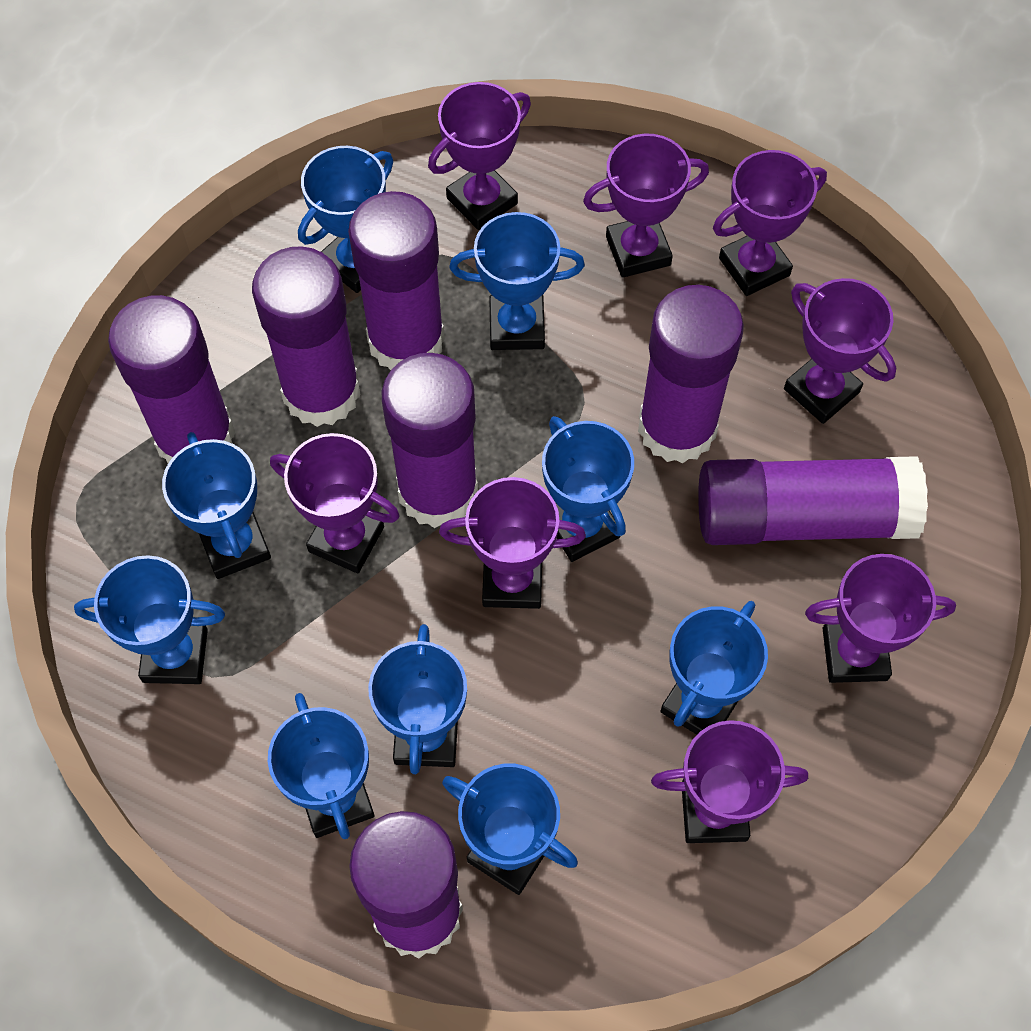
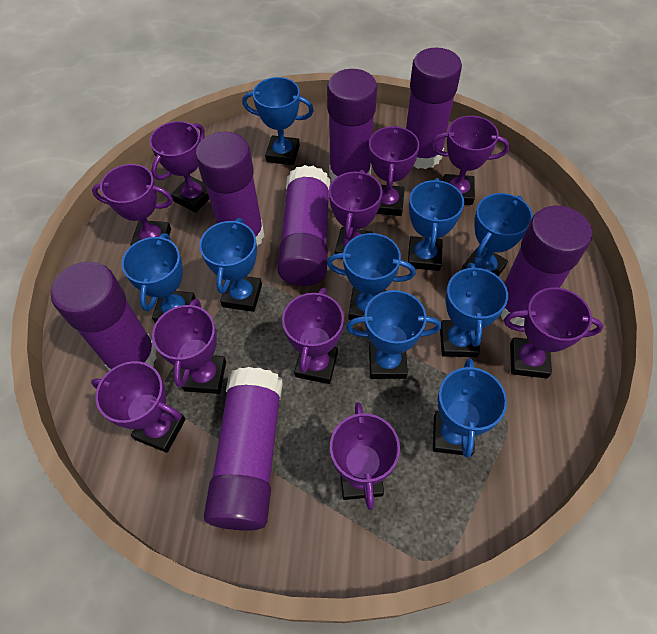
purple trophy: [270,433,400,573] [428,82,531,230] [439,477,586,609] [583,134,709,278] [651,720,808,843] [713,150,827,296] [784,278,896,424] [805,554,956,683] = 8 -> [91,361,186,453] [92,164,173,246] [150,121,209,213] [152,299,226,394] [282,288,344,384] [329,170,382,259] [330,402,400,510] [369,125,420,216] [431,116,510,205] [504,287,604,378] = 10

